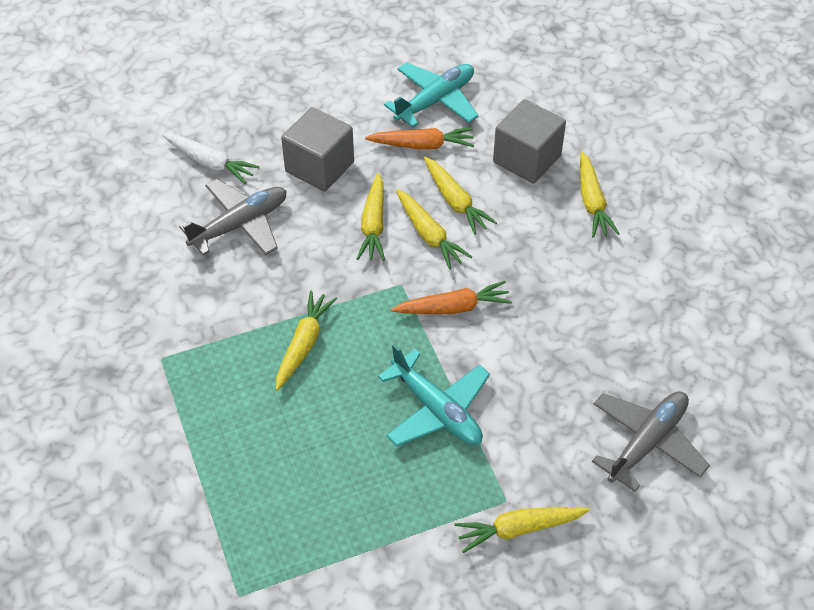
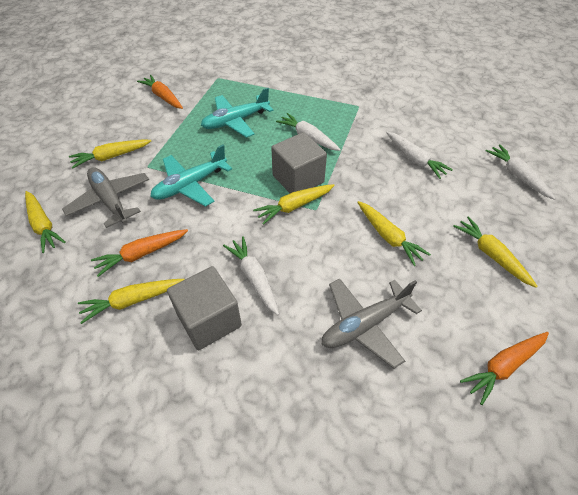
orange carrot: [365,128,474,149] [391,281,512,314] = 2 -> [91,229,188,277] [137,75,183,109] [460,332,549,405] = 3
white carrot: [163,134,260,184] = 1 -> [223,236,279,315] [276,113,341,151] [386,132,453,179] [486,144,556,200] = 4

